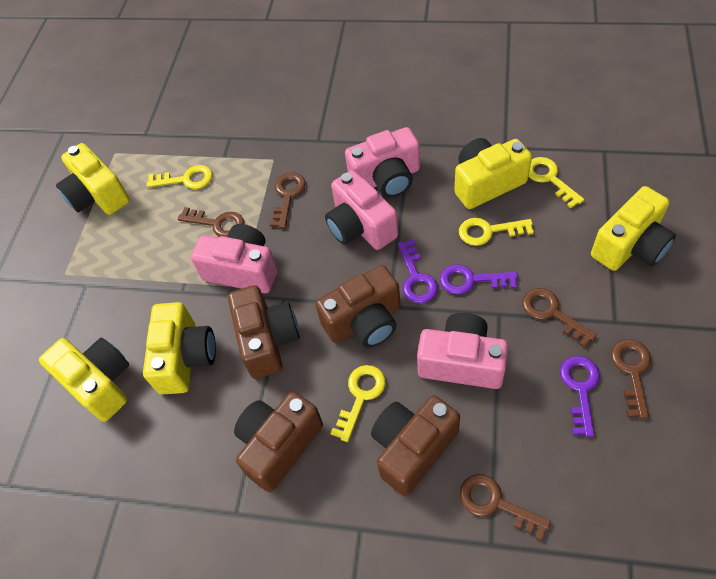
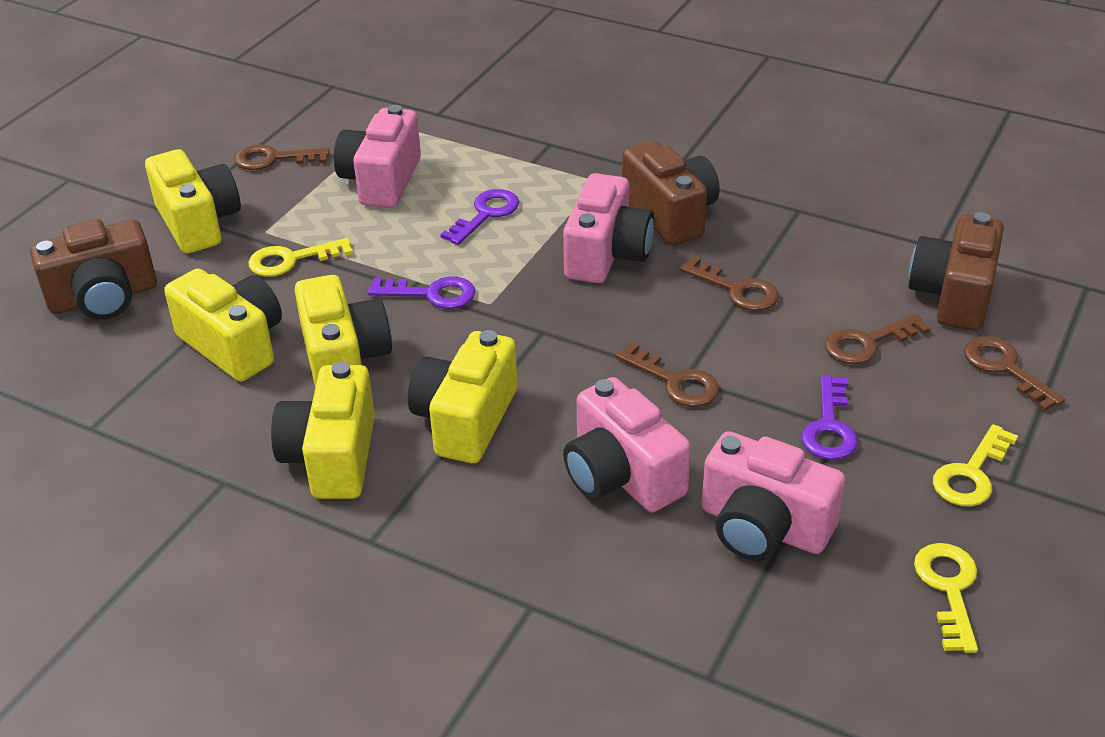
brown camera: [228,285,300,379] [234,392,323,492] [315,265,401,348] [371,395,460,496] = 4 -> [30,219,157,320] [622,141,720,245] [908,212,1004,331] = 3
yellow key: [147,165,213,189] [330,365,386,442] [459,218,534,246] [529,157,585,208] = 4 -> [248,238,353,277] [914,543,978,653] [933,424,1018,506] = 3

